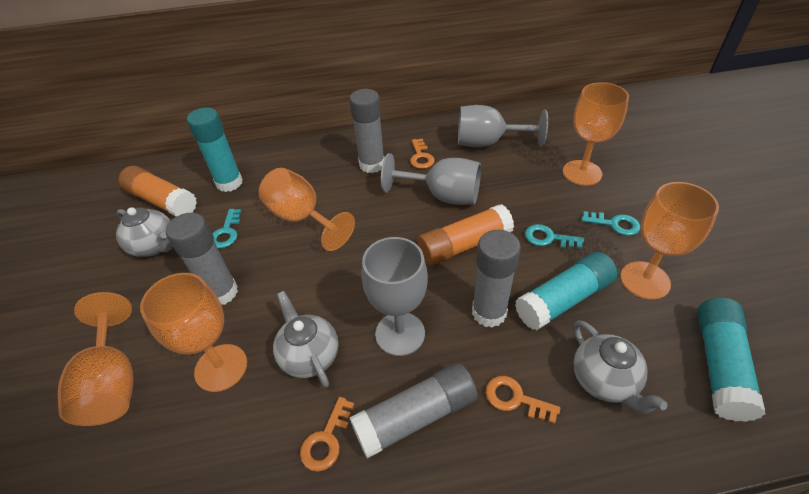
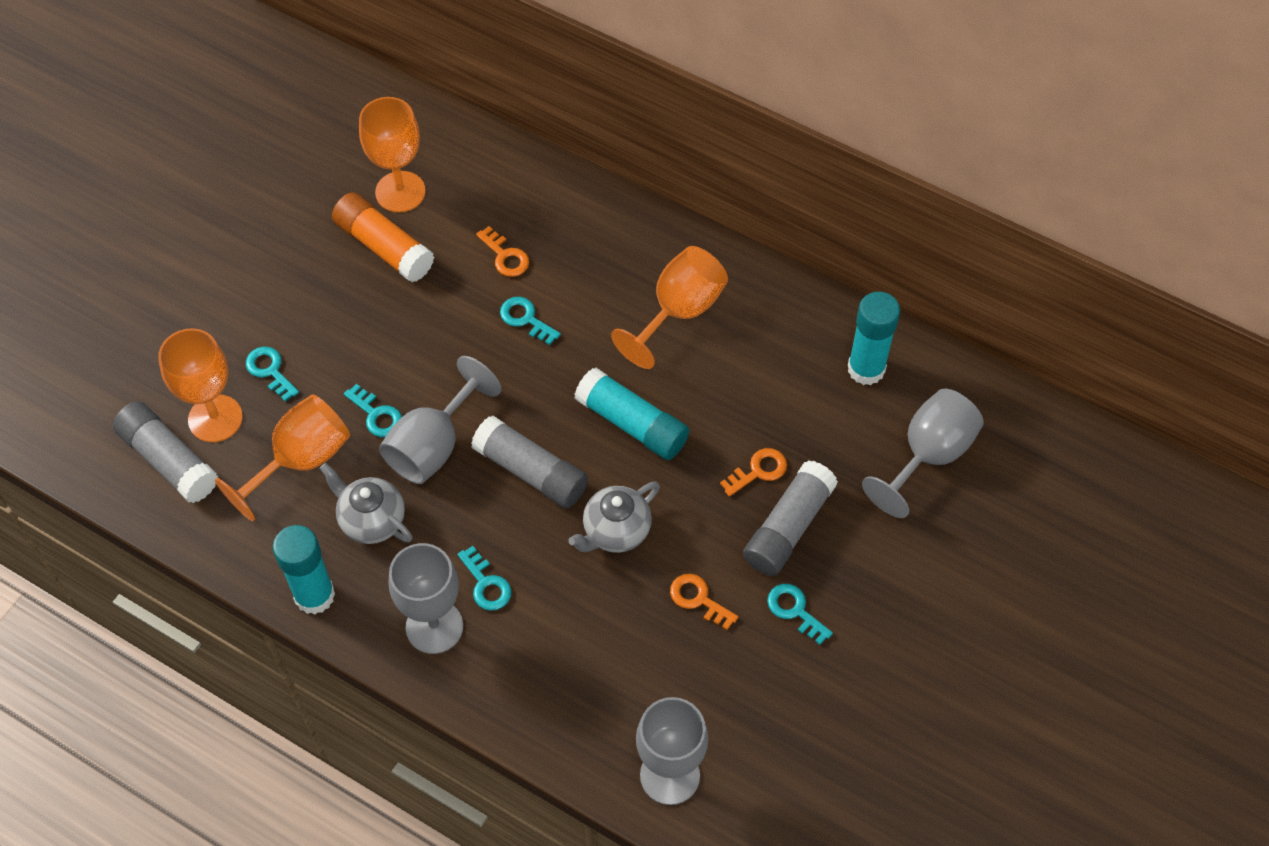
grey glue stick: [166,213,238,305] [349,89,385,173] [350,363,478,459] [472,230,521,328] = 4 -> [113,401,218,503] [471,416,588,509] [743,460,838,576] = 3
grey goblet: [362,237,428,356] [381,153,481,205] [458,105,548,147] = 3 -> [379,356,501,484] [389,543,463,654] [636,697,708,805] [862,389,984,518] = 4
grey teapot: [116,207,172,257] [273,291,339,388] [573,320,667,414] = 3 -> [320,463,413,544] [568,482,660,553] = 2
orange glue stick: [119,166,197,217] [417,204,514,266] = 2 -> [332,193,434,282] = 1
orange goblet: [58,292,134,426] [140,273,247,392] [259,168,355,251] [563,82,629,186] [620,182,719,300] = 5 -> [158,328,243,442] [215,394,350,521] [359,97,426,213] [611,246,728,369] = 4
turquoise key: [212,209,241,249] [525,224,584,249] [581,211,640,236] = 3 -> [246,347,299,401] [344,384,402,437] [457,546,512,611] [500,297,561,345] [767,584,833,645] = 5

